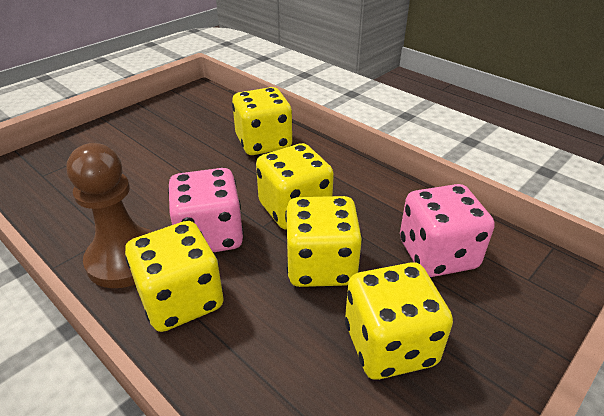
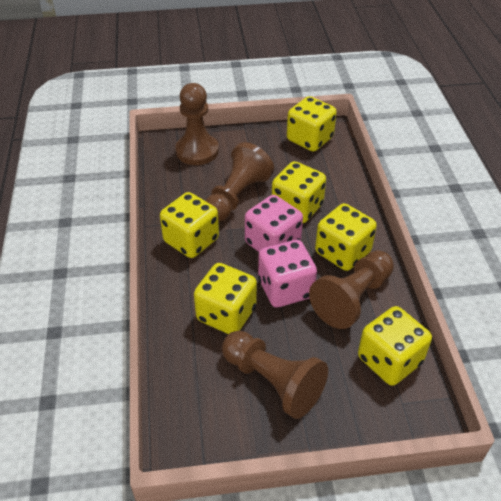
brown pawn: [67,143,153,288] = 1 -> [175,83,219,165] [205,142,274,222] [222,331,328,419] [309,250,394,329] = 4
yellow dice: [125,221,224,332] [232,87,292,155] [256,143,334,230] [285,196,362,287] [345,262,453,380] = 5 -> [160,192,219,258] [194,263,257,334] [272,161,326,223] [287,96,337,152] [315,203,377,271] [358,306,432,386] = 6

